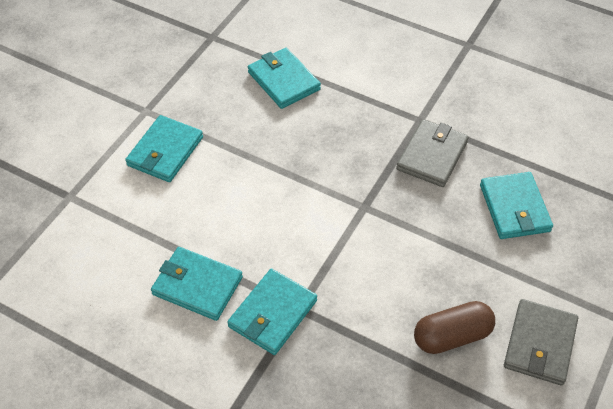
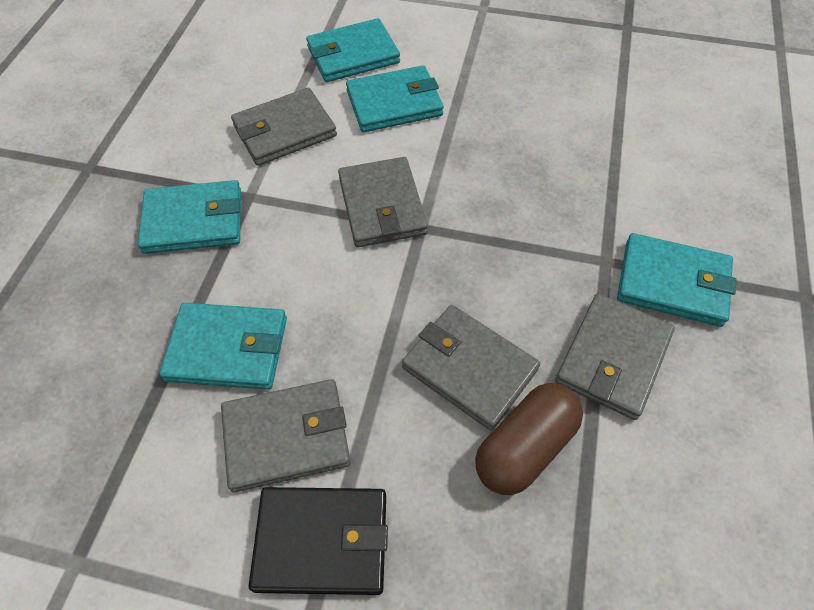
black wallet: none = 0 -> [249,487,388,595] = 1
grey wallet: [396,119,469,187] [504,299,578,386] = 2 -> [221,379,351,492] [231,88,337,166] [338,157,428,247] [402,305,540,431] [555,293,675,420] = 5

